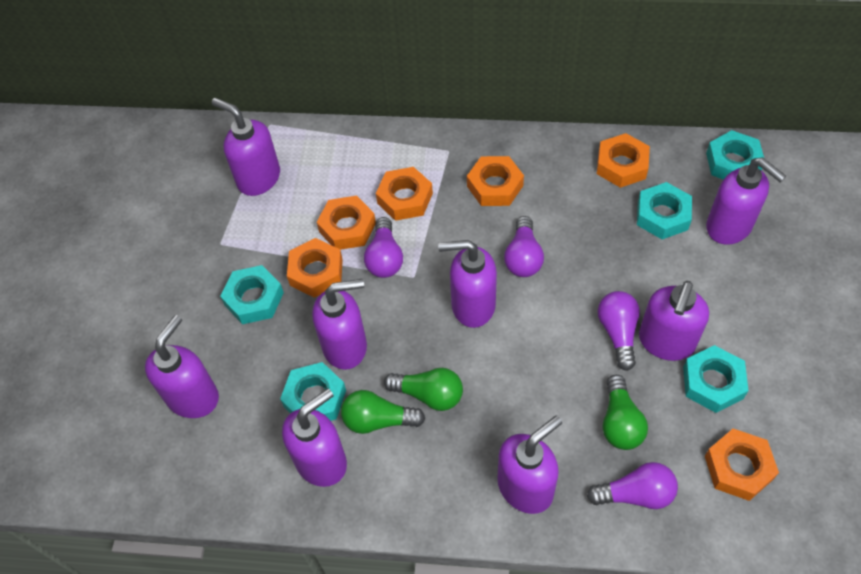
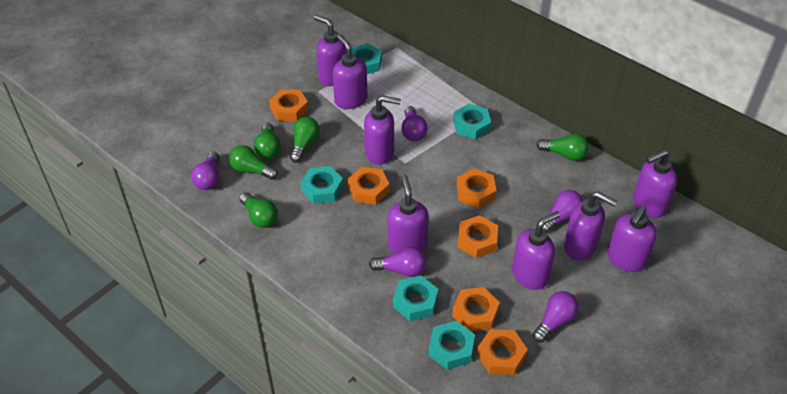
green light bulb: [341,390,425,434] [384,368,463,411] [603,375,648,450] = 3 -> [229,145,278,180] [239,192,278,228] [254,122,281,159] [290,117,320,163] [536,134,589,161] = 5
purple light bulb: [364,217,403,278] [504,216,544,277] [587,462,678,509] [598,291,640,371] = 4 -> [191,151,220,190] [369,247,427,277] [401,106,428,141] [533,291,579,342] [543,190,583,233] = 5

